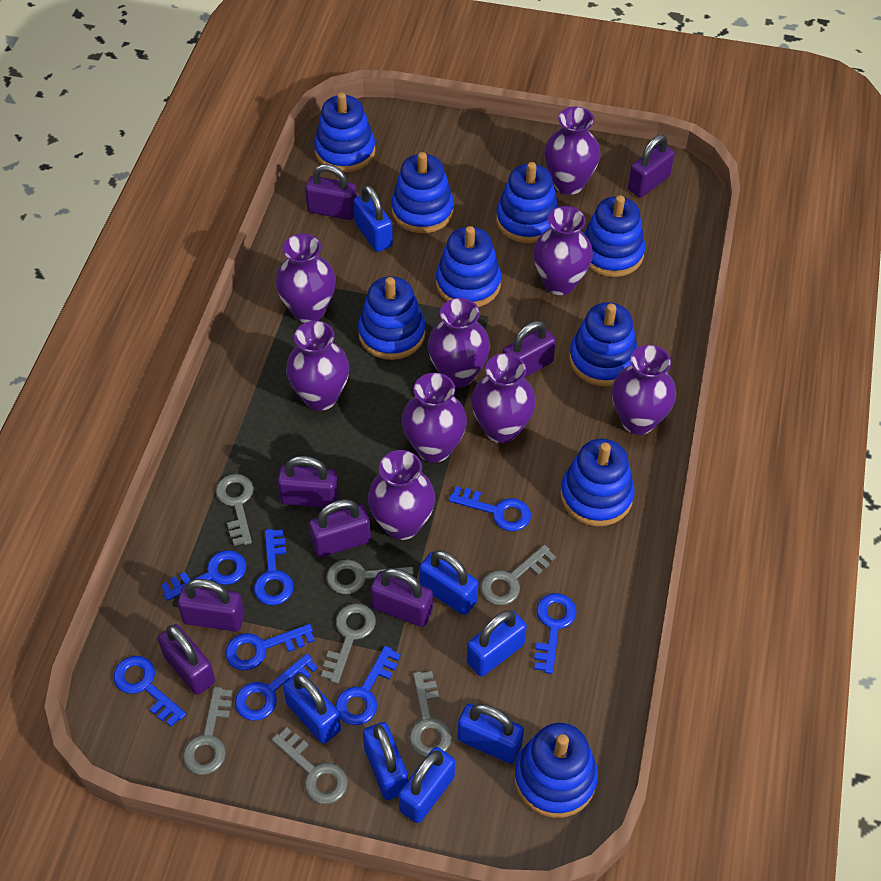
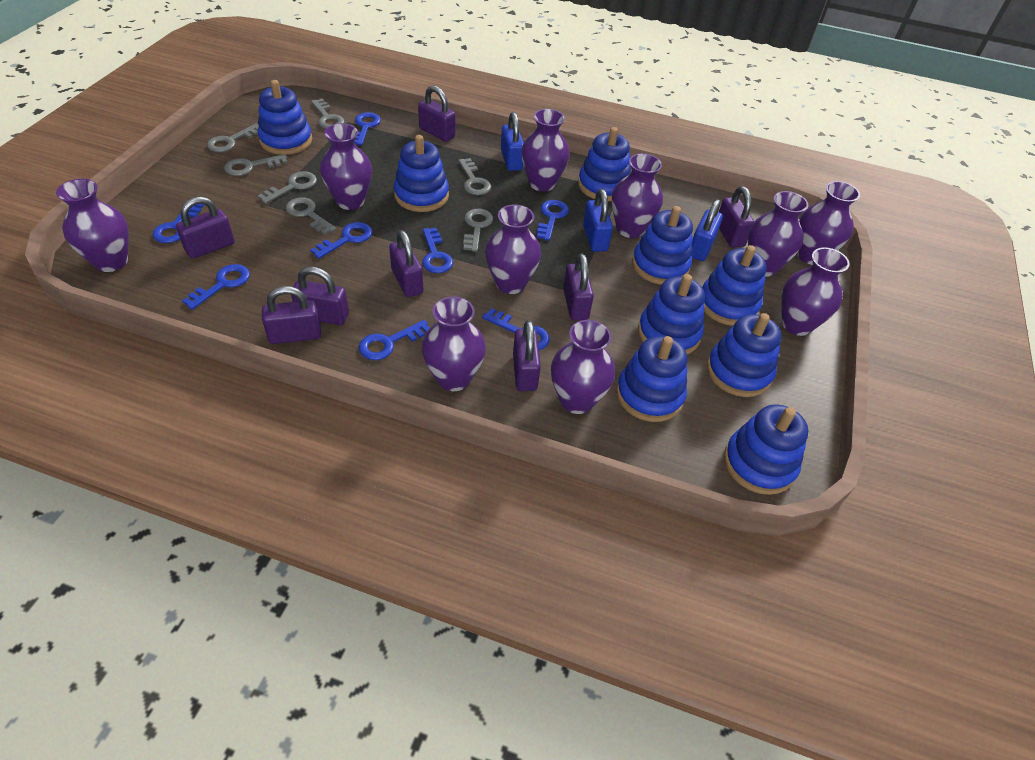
blue padlock: [283,672,341,744] [353,185,393,252] [363,722,408,800] [398,747,455,823] [419,550,479,615] [457,703,524,764] [467,610,527,676] = 7 -> [501,112,524,171] [583,189,613,252] [692,199,723,261] = 3
purple vase: [275,234,336,323] [286,321,350,411] [368,450,435,540] [402,373,467,463] [428,298,490,388] [471,353,536,443] [533,206,593,295] [544,107,601,195] [612,345,676,435] = 9 -> [56,179,129,272] [320,123,372,210] [422,297,486,391] [485,204,541,294] [521,109,570,192] [551,320,615,414] [612,153,663,238] [748,191,808,276] [781,247,850,336] [797,181,860,265] = 10

